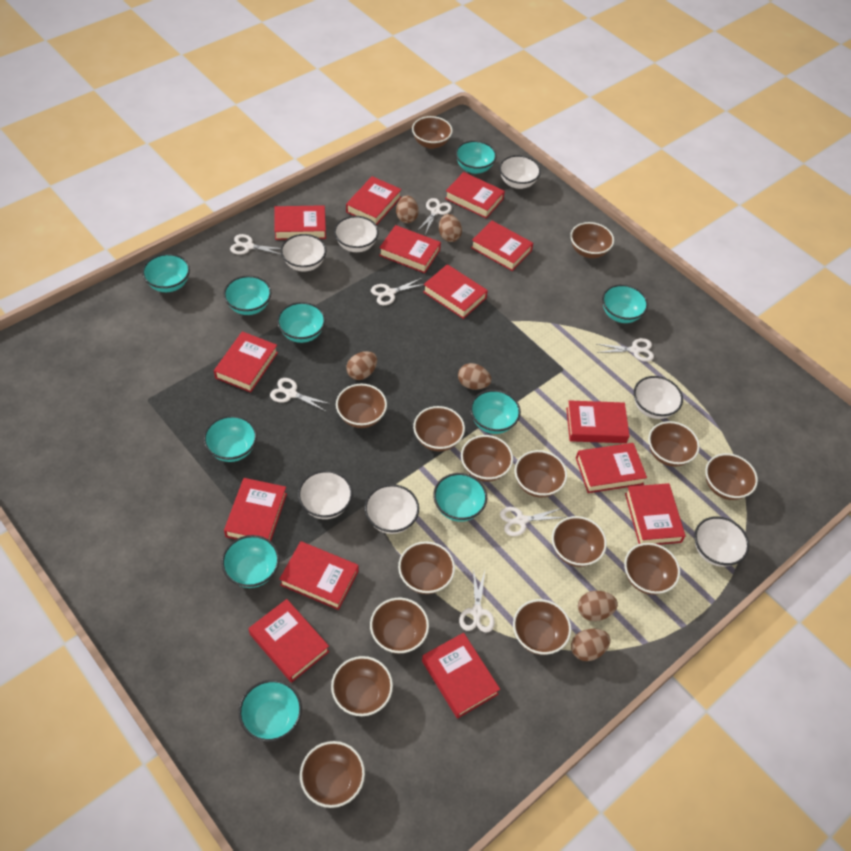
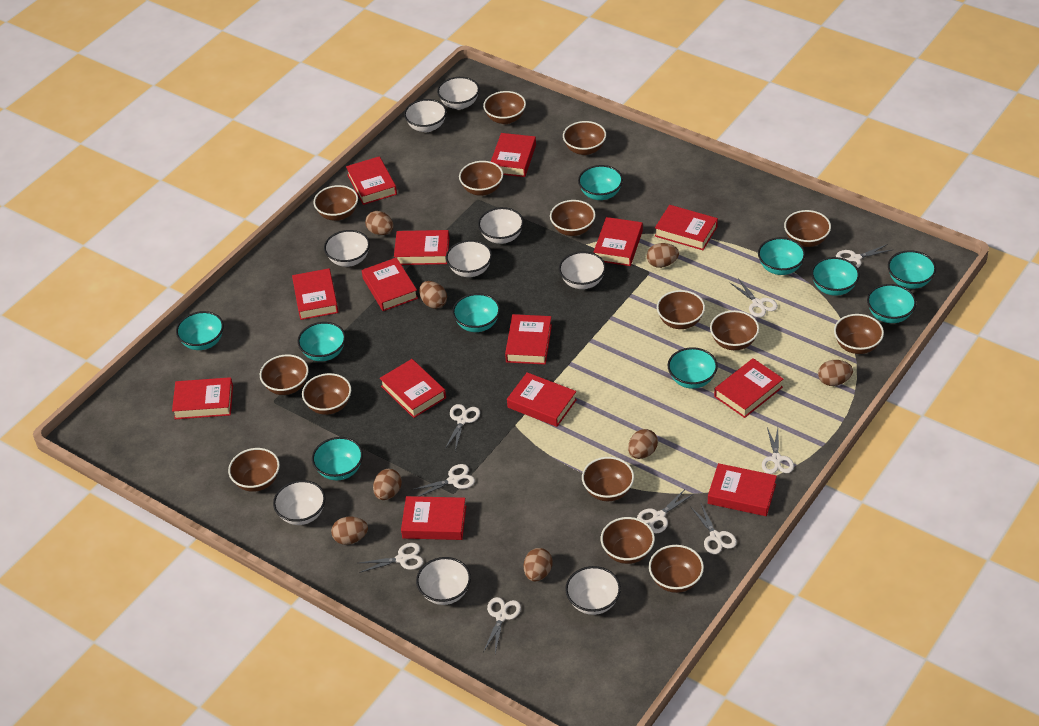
brown egg: [346,351,377,380] [396,195,419,223] [439,214,462,242] [458,363,492,390] [571,629,610,661] [578,591,618,621] = 6 -> [331,517,368,545] [365,211,394,235] [373,469,402,500] [419,281,447,309] [524,548,553,582] [628,429,658,459] [647,243,679,268] [818,360,853,386] = 8
white bowl: [281,234,326,272] [298,470,353,519] [334,216,379,252] [364,484,419,534] [499,155,541,189] [634,376,683,419] [694,516,749,567] = 7 -> [273,480,326,525] [324,230,370,267] [404,99,447,132] [416,557,471,605] [437,77,479,110] [446,240,492,277] [478,207,524,244] [559,251,606,289] [565,566,621,615] = 9
white scissors: [230,234,281,255] [270,378,330,411] [371,278,424,305] [417,198,452,235] [459,569,495,633] [500,507,566,536] [597,338,654,361] = 7 -> [359,543,424,573] [411,464,475,497] [445,404,480,451] [483,597,521,653] [637,488,694,533] [691,504,737,554] [730,278,778,318] [762,427,794,474] [836,244,892,268] = 9

